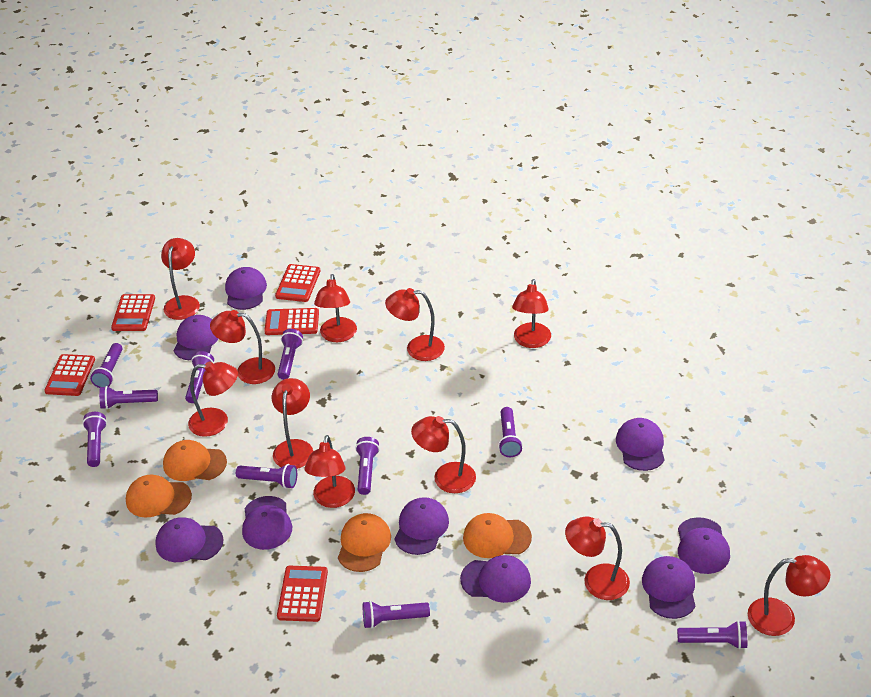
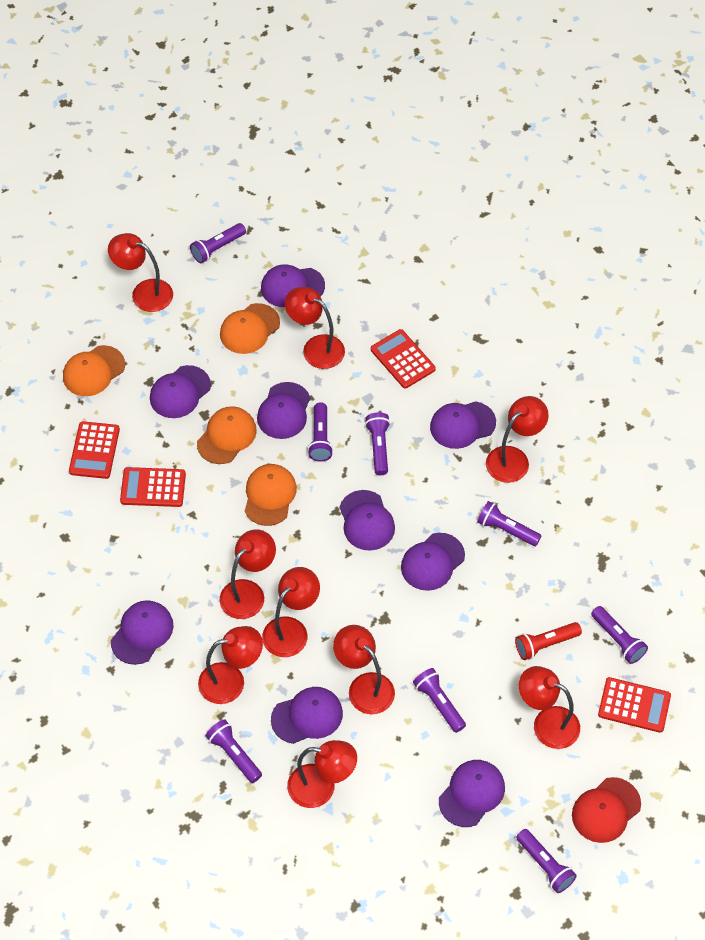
purple flashlight: [82,412,107,467] [90,343,123,388] [99,386,158,409] [185,351,214,403] [236,464,297,489] [278,329,303,380] [355,437,380,495] [363,601,430,628] [498,407,523,457] [677,621,747,649] = 10 -> [190,223,246,263] [206,720,262,783] [308,402,333,462] [365,412,390,475] [413,668,466,733] [477,501,541,546] [516,829,577,893] [591,606,648,664] = 8
red calculator: [44,354,95,396] [111,294,155,331] [264,308,319,335] [275,264,321,302] [277,566,328,622] = 5 -> [69,421,120,479] [120,467,186,507] [371,329,436,389] [598,677,671,733] = 4
red cap: none = 0 -> [572,777,641,843] = 1
red flashlight: none = 0 -> [515,622,582,660] = 1
red lamp: [161,238,200,320] [188,361,238,437] [210,310,275,384] [272,378,313,469] [304,435,355,508] [314,274,357,342] [385,288,445,361] [411,416,476,493] [512,279,551,348] [565,517,630,600] [748,555,830,636] = 11 -> [108,233,173,312] [198,626,263,704] [220,529,276,619] [262,567,320,657] [285,287,345,369] [287,740,357,808] [333,625,395,714] [486,396,549,483] [519,666,580,749] = 9

